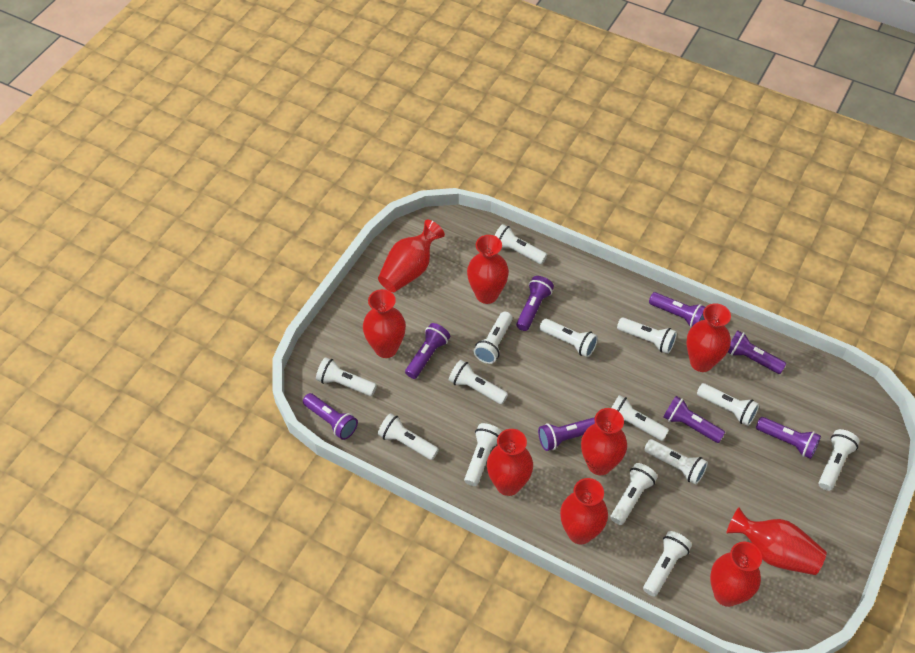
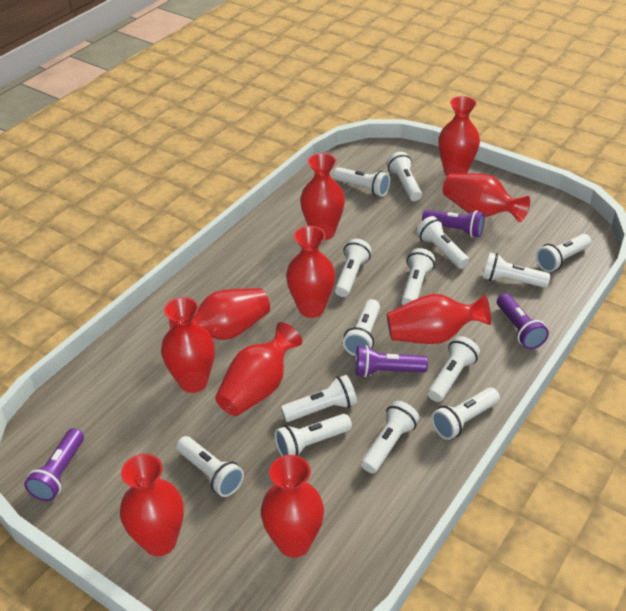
purple flashlight: [303,393,358,440] [405,323,450,379] [516,276,554,331] [538,417,595,451] [649,292,705,328] [663,396,725,443] [728,330,786,374] [756,417,821,459] = 8 -> [24,428,84,501] [355,345,428,377] [422,210,485,237] [497,293,549,349] = 4
red vase: [363,289,406,358] [378,219,445,292] [467,235,509,304] [487,429,533,496] [560,478,608,544] [581,408,627,475] [686,303,731,372] [710,541,762,607] [726,507,827,575] = 9 -> [120,454,184,556] [161,297,215,393] [169,288,270,340] [215,322,302,416] [261,455,324,558] [286,226,335,318] [300,153,345,240] [387,294,491,344] [438,96,480,176] [443,173,530,222] = 10

